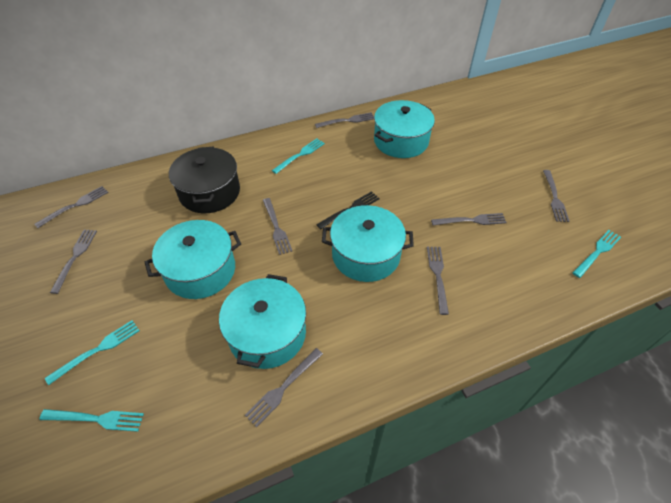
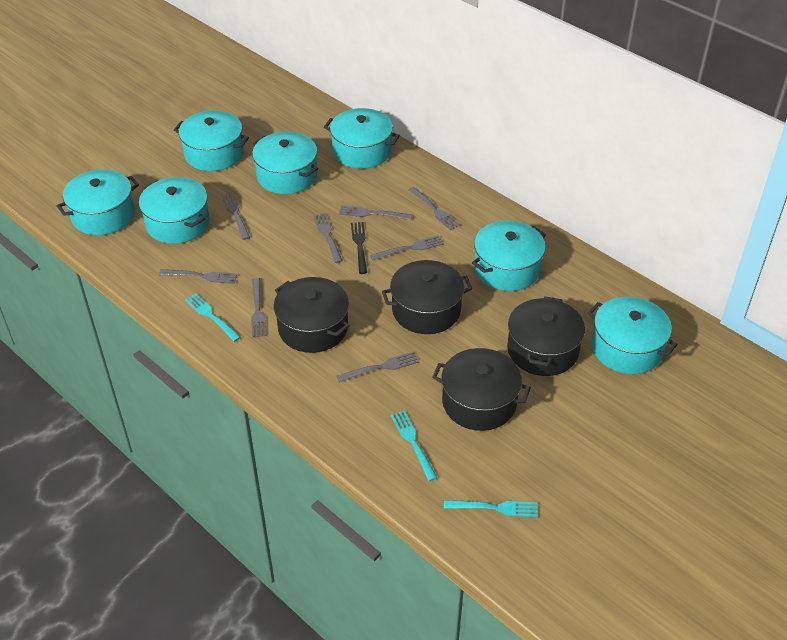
black pot: [169,147,240,213] = 1 -> [274,277,350,353] [382,260,472,334] [432,348,531,431] [507,296,585,376] = 4
turquoise fork: [39,409,144,432] [45,320,140,385] [272,138,325,174] [573,230,621,278] = 4 -> [185,294,241,342] [391,411,437,481] [444,500,538,517] = 3
turquoise pot: [145,220,241,299] [219,274,306,369] [322,205,414,282] [374,100,435,158] = 4 -> [57,169,139,235] [139,177,210,244] [174,110,249,171] [252,132,318,194] [324,108,400,169] [472,221,546,291] [588,297,678,374] = 7

